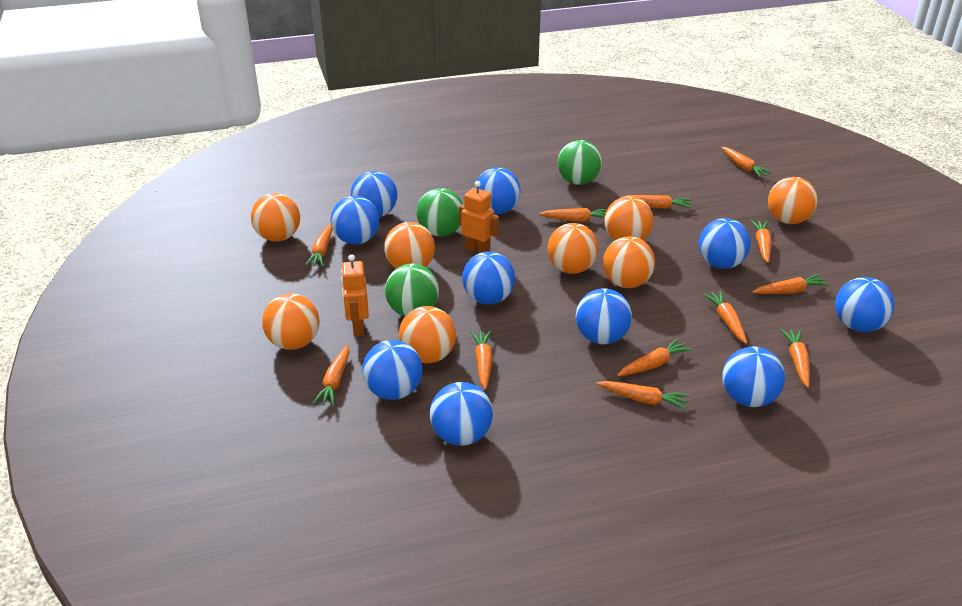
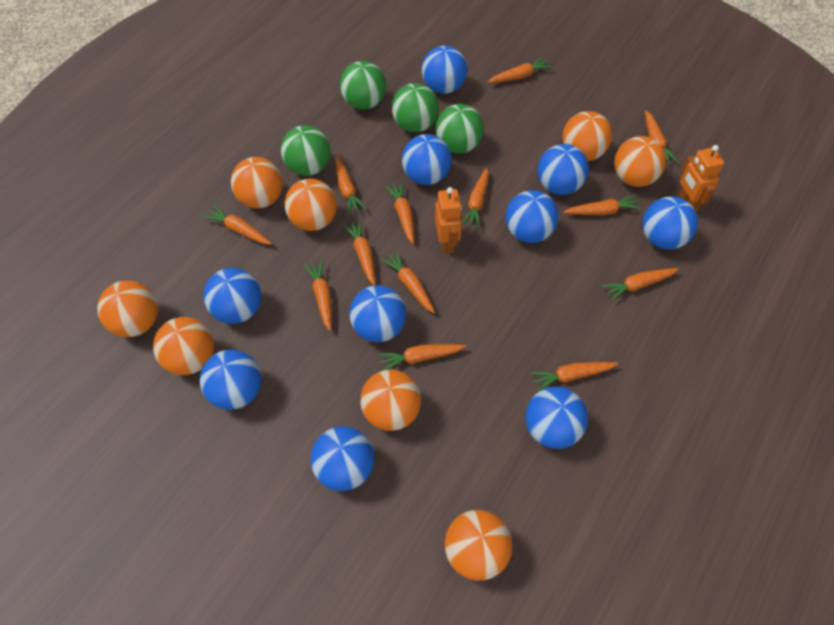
green ball: [385,264,439,316] [416,188,463,236] [558,140,602,185] = 3 -> [281,125,330,176] [340,61,386,109] [391,83,439,132] [436,104,484,154] = 4
orange carrot: [305,224,332,267] [312,345,349,406] [471,331,493,390] [539,208,607,221] [596,381,689,410] [617,338,692,376] [623,195,692,209] [703,291,747,344] [721,147,772,178] [750,220,772,263] [752,274,829,294] [780,329,810,388] = 12 -> [203,205,272,245] [304,260,332,331] [335,156,367,215] [343,220,375,286] [378,344,466,371] [381,250,435,313] [385,182,414,244] [462,168,489,228] [488,57,552,83] [530,362,618,391] [564,195,642,215] [601,268,679,302] [645,110,678,164] = 13

